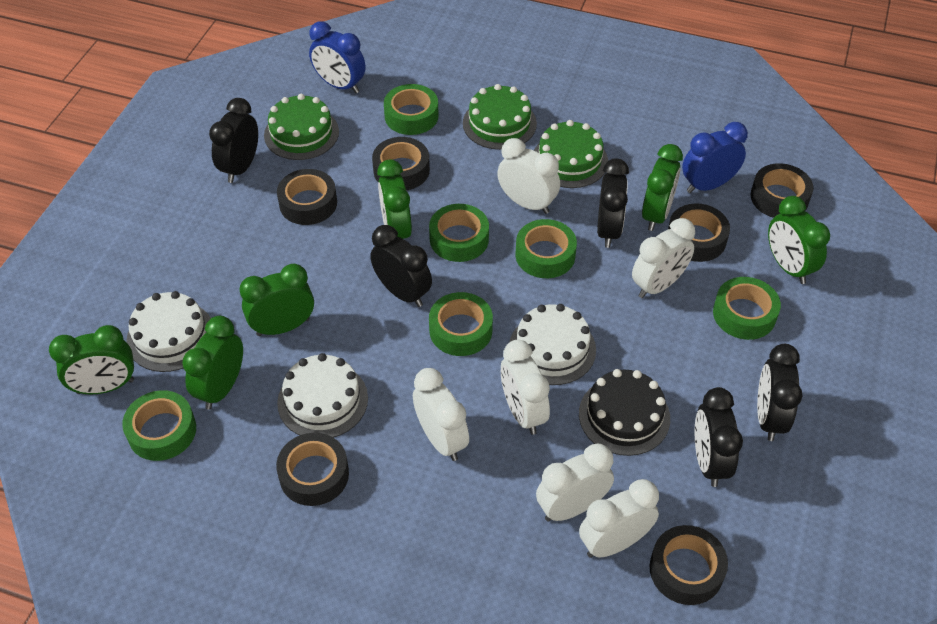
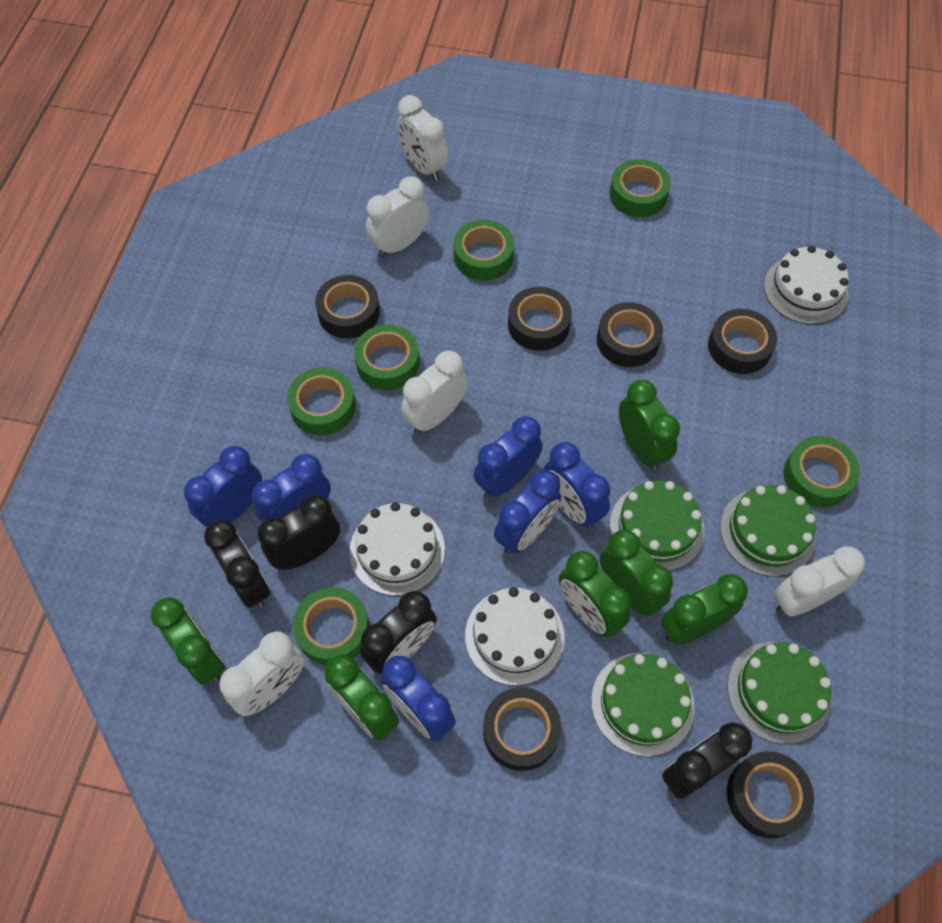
black cake: [579,369,670,456] = 1 -> none = 0
black clock: [209,98,258,183] [370,225,432,307] [597,158,629,248] [695,387,743,487] [757,344,802,441] = 5 -> [204,520,270,608] [258,495,340,570] [360,591,437,674] [662,722,752,799] = 4
blue clock: [309,22,366,93] [682,122,748,193] = 2 -> [184,446,262,527] [252,454,331,523] [381,656,456,742] [474,416,543,498] [494,470,561,554] [543,442,610,529] = 6
green cake: [264,94,339,160] [463,84,537,150] [534,120,608,188] = 3 -> [591,653,695,756] [610,480,705,571] [720,485,816,577] [727,642,831,744] = 4
white clock: [413,368,469,461] [497,138,560,214] [501,340,550,435] [536,443,614,522] [579,479,659,558] [632,218,695,298] = 6 -> [219,632,305,716] [366,176,429,257] [397,95,448,181] [401,350,468,434] [774,546,865,616] = 5

